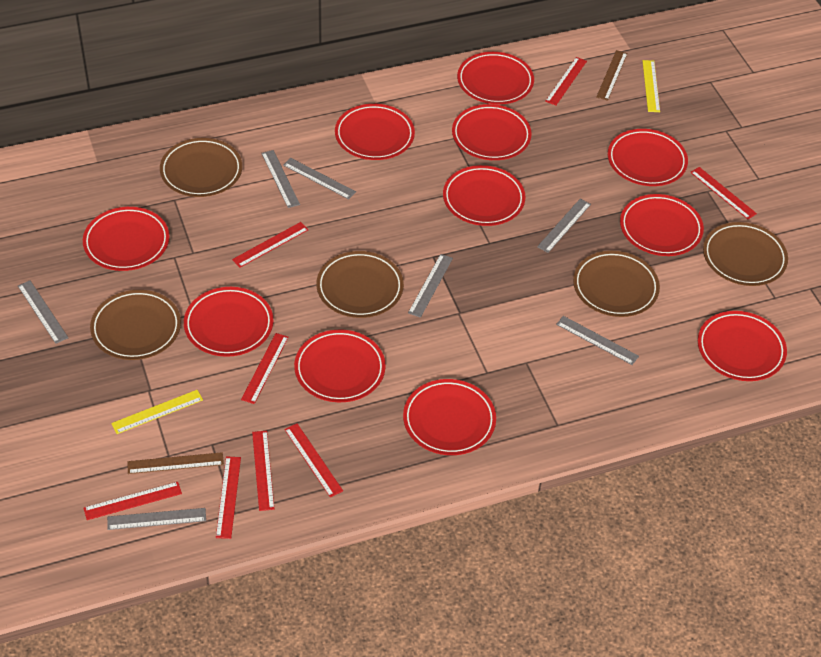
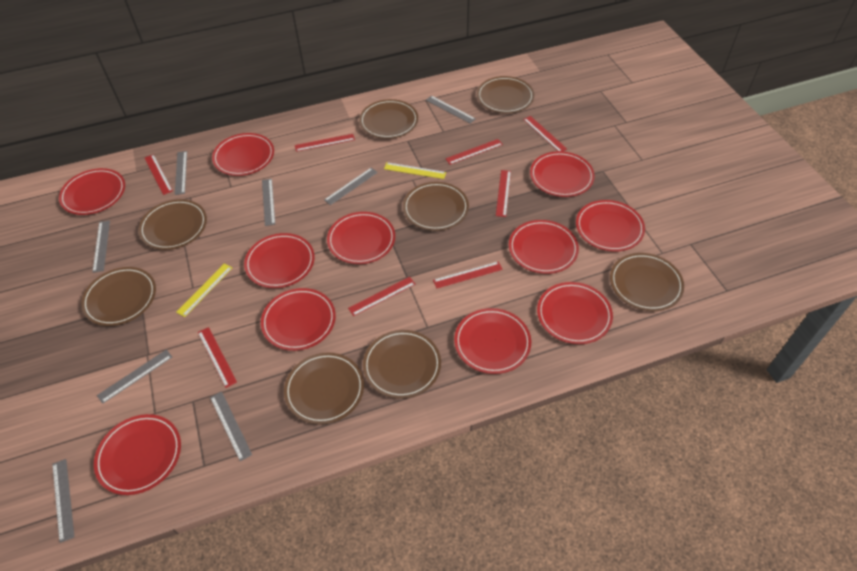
brown plate: [90,290,181,360] [160,138,242,197] [316,251,404,318] [573,251,660,317] [703,222,788,286] = 5 -> [81,267,156,326] [139,199,207,250] [284,352,364,424] [359,99,418,139] [363,330,441,398] [403,182,469,231] [477,76,534,113] [610,253,684,311] = 8
brown ruler: [127,452,224,474] [596,50,628,101] = 2 -> none = 0
grey ruler: [18,280,68,344] [107,508,206,530] [261,150,300,208] [283,158,356,199] [408,254,453,318] [537,199,591,253] [556,316,639,365] = 7 -> [52,459,74,543] [93,220,110,273] [97,350,172,404] [175,151,187,195] [210,391,252,461] [262,179,275,226] [324,168,378,205] [426,96,476,124] = 8

